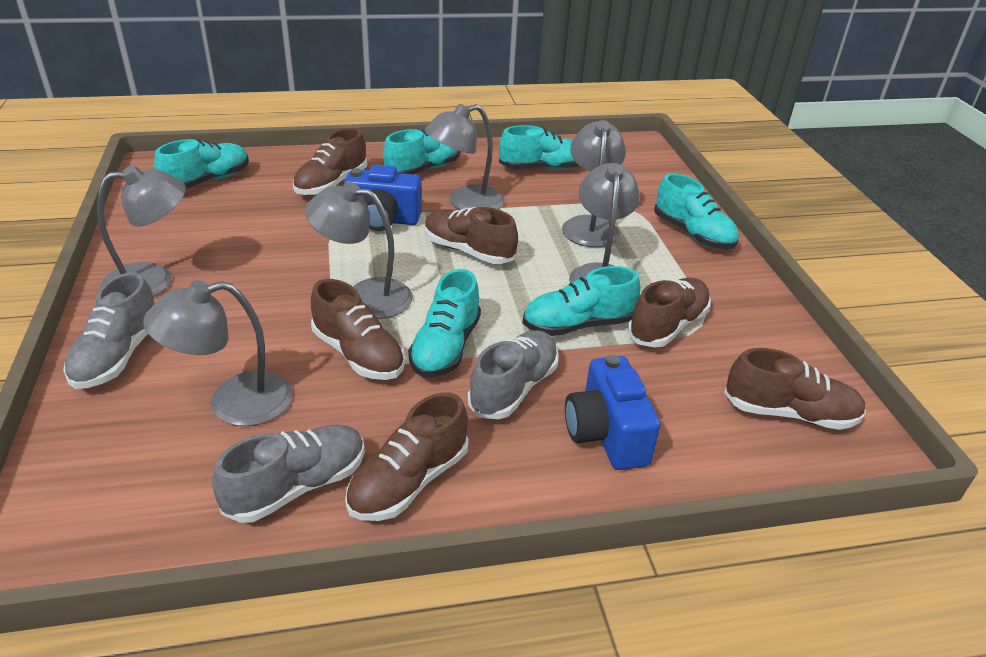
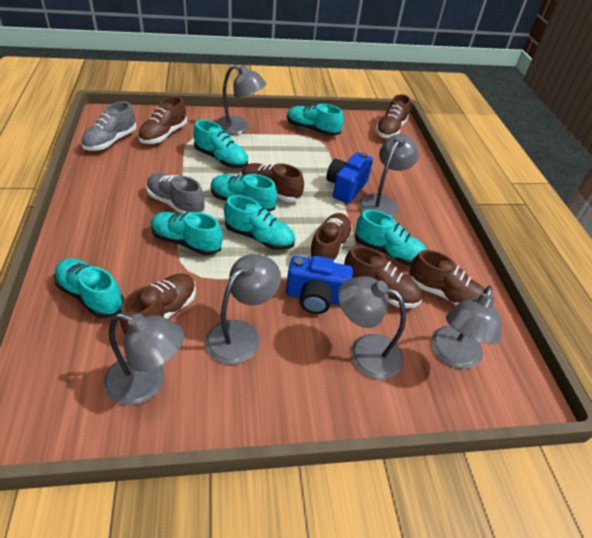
brown shoe: [293,128,367,196] [311,279,405,380] [345,392,469,521] [425,207,518,264] [628,278,711,348] [724,348,866,430] = 6 -> [120,273,196,335] [138,96,187,144] [241,163,304,202] [308,213,353,263] [344,246,422,308] [376,94,410,138] [409,250,485,306] = 7
grey shoe: [63,273,155,389] [212,424,365,523] [468,330,559,419] = 3 -> [81,101,137,151] [146,173,205,213] = 2
turquoise shoe: [154,139,249,189] [383,129,460,174] [408,269,481,377] [499,125,579,170] [523,266,641,336] [654,173,739,249] = 6 -> [54,258,124,318] [151,212,223,256] [193,120,248,168] [211,174,277,212] [224,195,295,250] [287,104,344,136] [355,210,427,266] = 7

